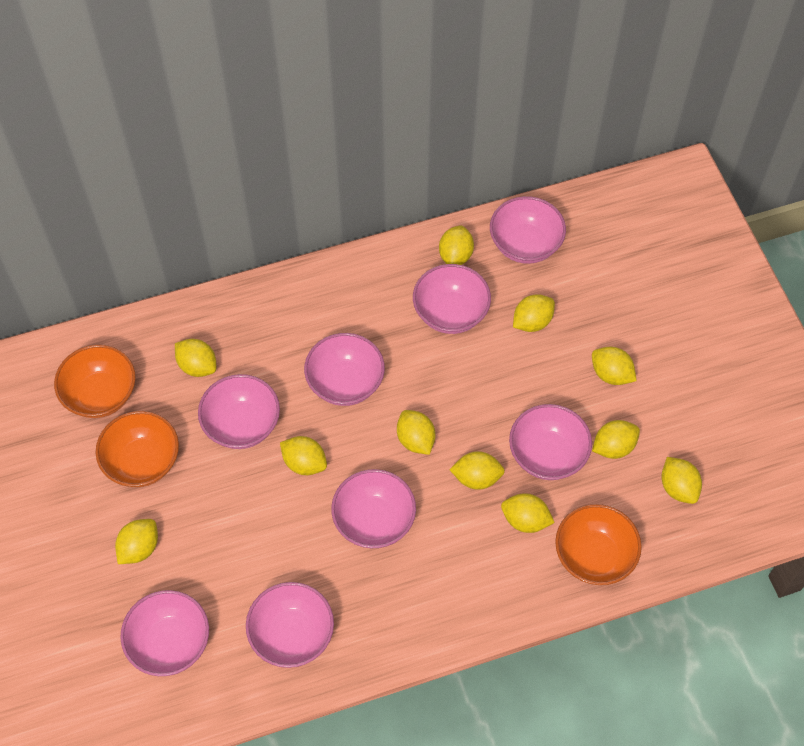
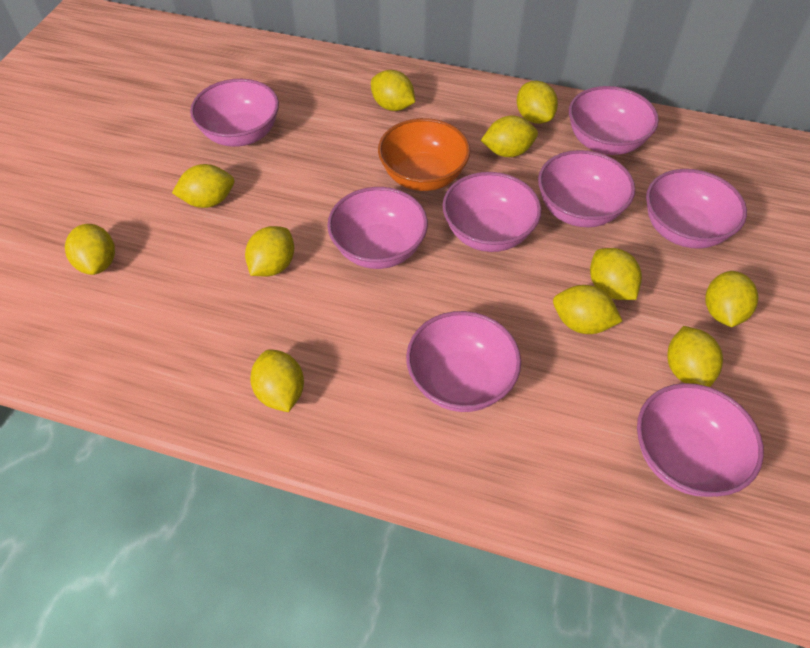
orange bowl: [54,345,135,418] [96,411,179,487] [555,504,642,585] = 3 -> [378,118,470,191] = 1

